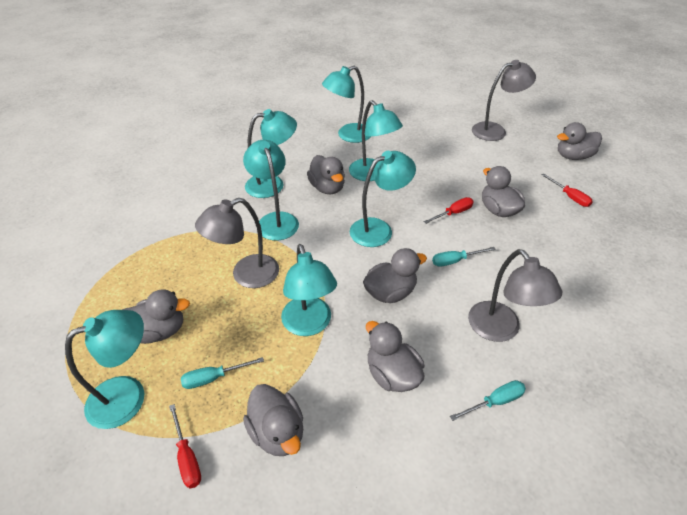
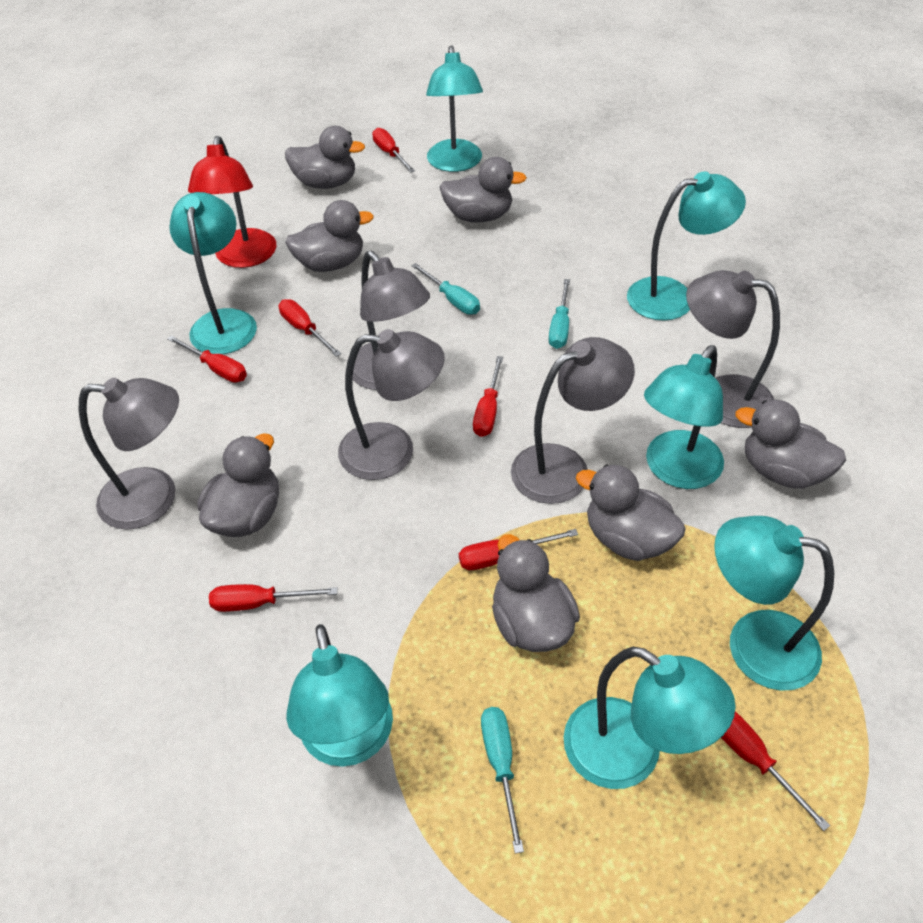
grey lamp: [195,198,279,288] [468,249,562,342] [472,60,536,141] = 3 -> [79,378,179,530] [338,329,445,480] [353,251,430,390] [511,337,635,504] [686,270,780,428] = 5
red lamp: none = 0 -> [188,136,276,268] = 1
red screwdriver: [169,404,201,489] [424,197,474,224] [542,174,593,207] = 3 -> [167,335,247,383] [209,584,337,612] [279,299,341,357] [372,128,415,173] [459,529,578,570] [473,356,503,437] [721,711,830,831] = 7

